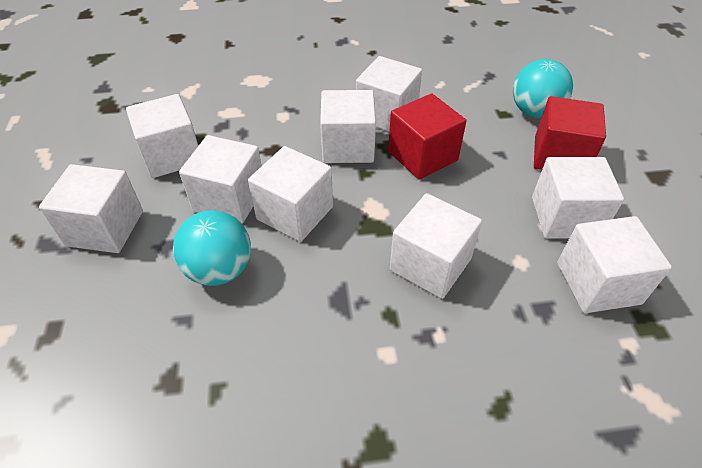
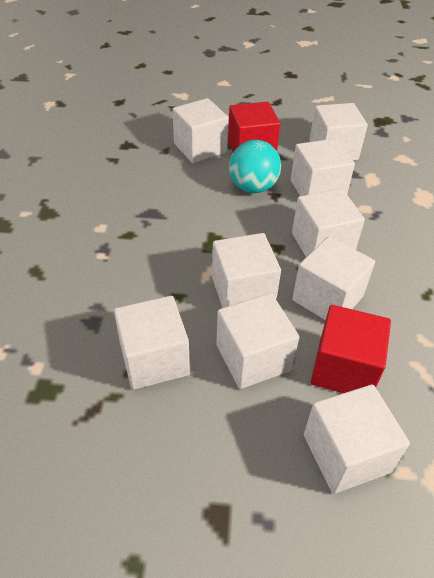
turquoise ball: [173,210,251,286] [513,59,573,118] = 2 -> [229,140,281,193] = 1

